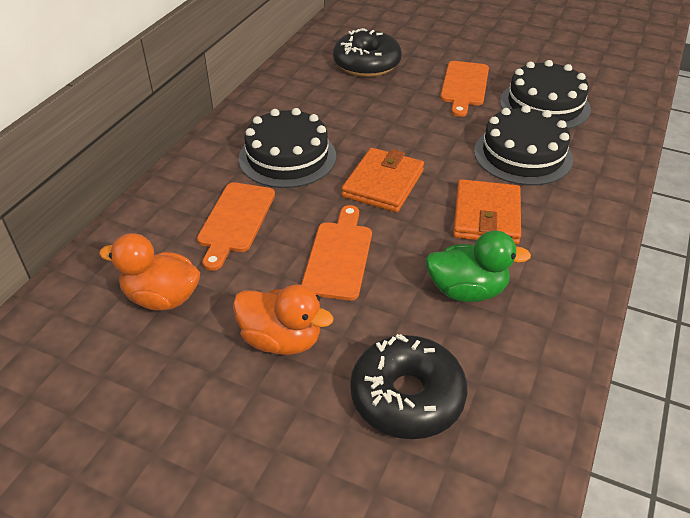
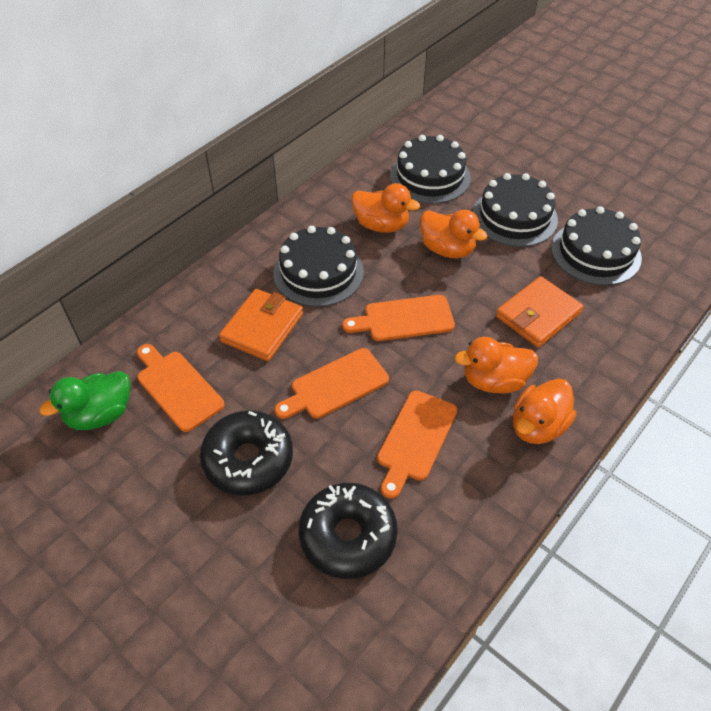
black cake: [239,108,336,188] [474,105,573,185] [500,60,591,129] = 3 -> [273,226,364,307] [390,135,471,204] [473,173,558,247] [551,206,642,285] = 4
orange cutting board: [197,182,275,271] [301,205,372,301] [440,61,489,117] = 3 -> [137,344,225,432] [275,348,389,419] [342,295,455,341] [377,390,457,499] = 4
orange duck: [99,233,200,311] [233,285,334,355] = 2 -> [351,183,420,233] [420,210,488,258] [454,337,538,393] [513,378,576,444] = 4

